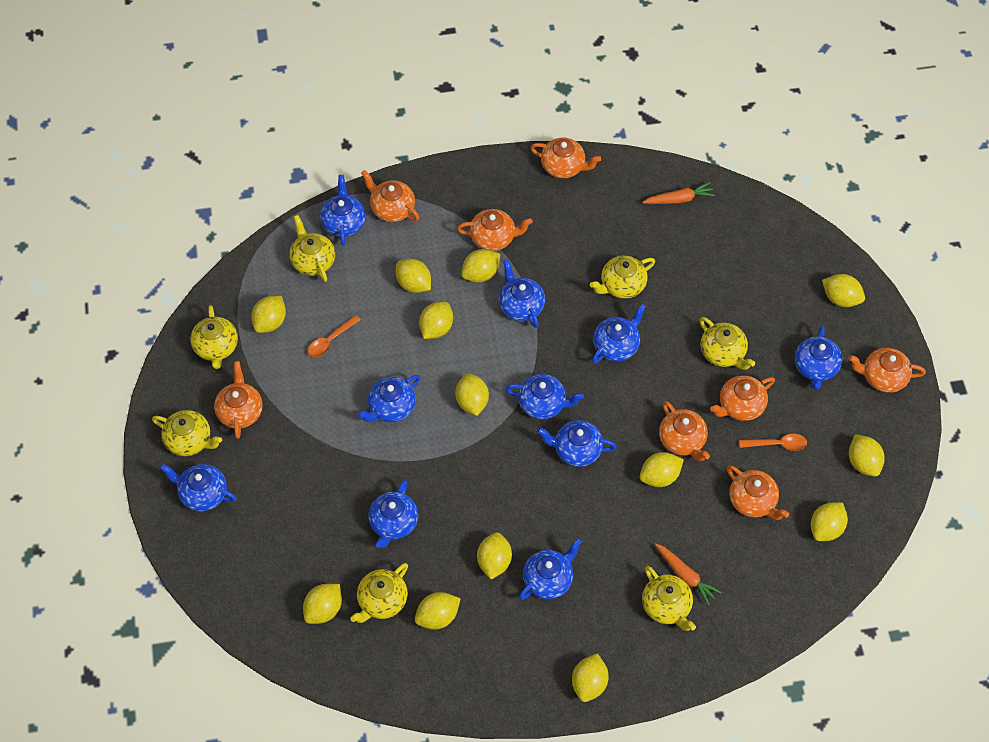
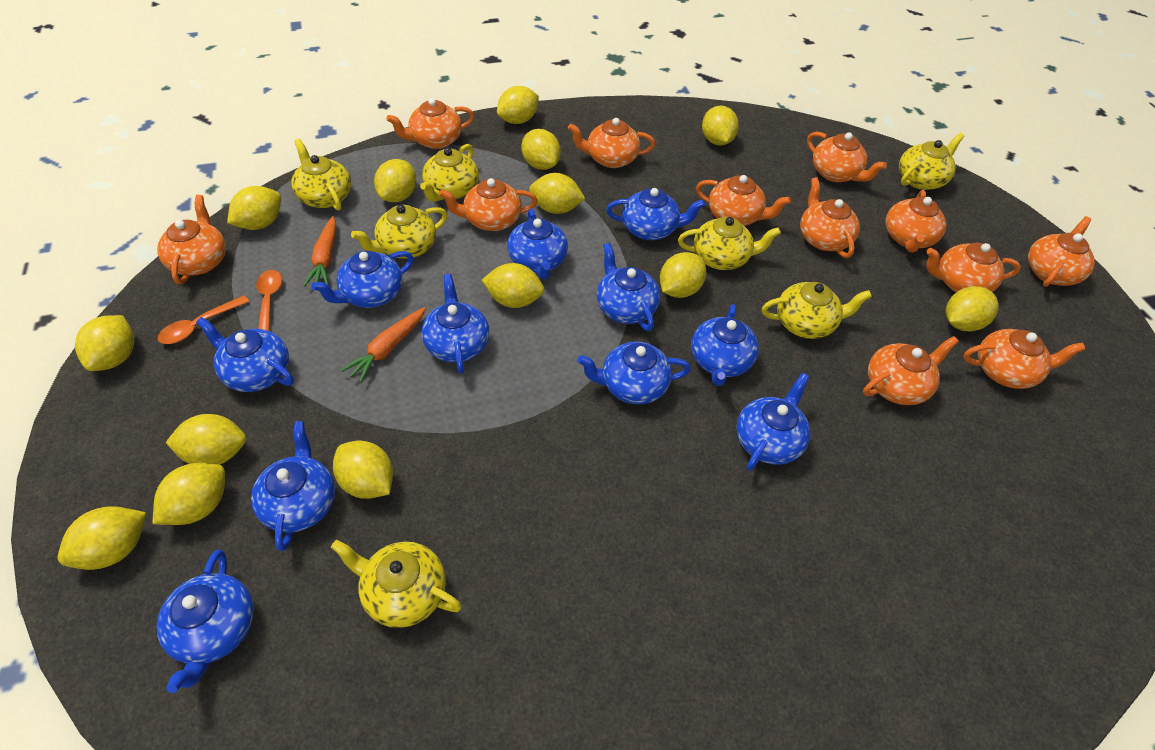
blue teapot: [160,464,236,511] [320,175,365,245] [357,375,421,422] [369,480,418,548] [499,259,545,328] [506,374,584,419] [519,539,582,600] [537,420,617,467] [592,304,646,363] [795,325,843,390] = 10 -> [157,550,254,693] [196,317,294,392] [251,421,335,551] [311,251,413,308] [422,274,489,374] [507,209,568,279] [577,342,691,404] [597,242,660,331] [606,188,705,240] [691,304,759,386] [736,373,811,471] = 11
orange teapot: [214,361,263,439] [361,170,419,222] [457,209,533,251] [530,138,601,178] [659,401,710,461] [710,375,775,421] [727,465,789,520] [849,348,926,393] = 8 -> [157,195,226,284] [387,98,474,149] [439,178,537,231] [568,118,655,168] [696,175,791,226] [800,177,860,258] [807,132,887,182] [863,336,959,405] [886,190,946,253] [926,243,1021,292] [963,329,1085,389] [1028,216,1095,287] = 12
yellow lemon: [251,296,286,333] [303,584,342,624] [396,259,431,293] [415,592,461,630] [419,302,453,339] [455,373,489,416] [461,249,500,282] [477,532,512,580] [572,653,609,702] [640,452,684,487] [811,502,848,541] [822,274,865,307] [849,434,885,477] = 13 -> [58,506,146,570] [75,315,134,371] [153,463,225,525] [166,414,246,465] [227,186,281,230] [333,441,393,499] [374,159,416,202] [482,263,544,308] [497,86,539,124] [521,129,561,170] [529,173,585,214] [660,252,706,298] [702,106,739,146] [946,286,999,331] = 14

